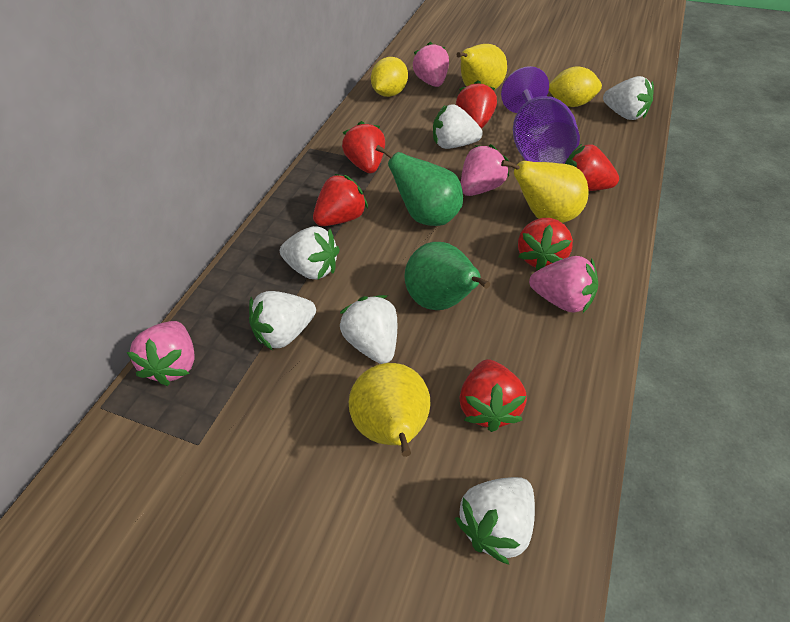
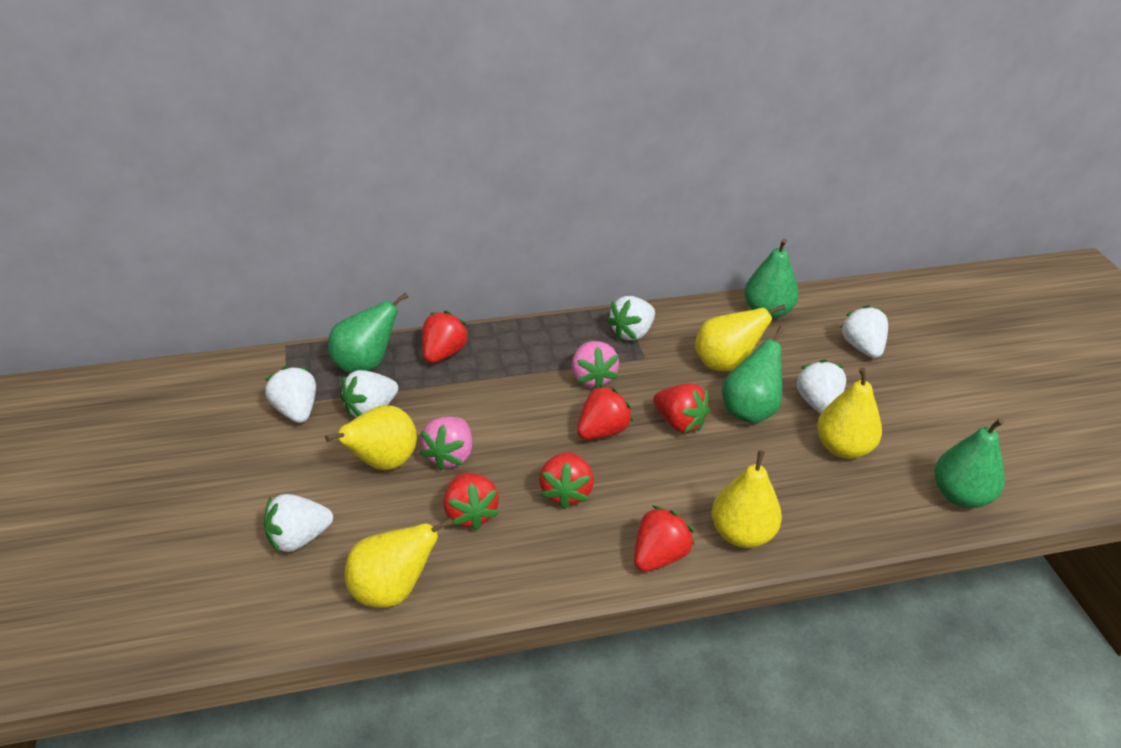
green pear: [376,145,463,226] [404,242,490,310] = 2 -> [328,293,409,374] [722,327,784,424] [744,239,799,319] [934,418,1005,508] = 4
pink strawberry: [126,321,195,386] [413,42,449,87] [461,144,509,196] [529,256,598,313] = 4 -> [420,417,472,470] [572,341,619,388] = 2
purple goblet: [501,66,580,164] = 1 -> none = 0
yellow lemon: [371,57,408,97] [549,66,602,107] = 2 -> none = 0
yellow pear: [349,363,430,457] [457,44,507,90] [501,160,589,223] = 3 -> [325,405,417,470] [345,518,453,608] [695,304,786,371] [712,450,782,548] [817,367,882,459] = 5

